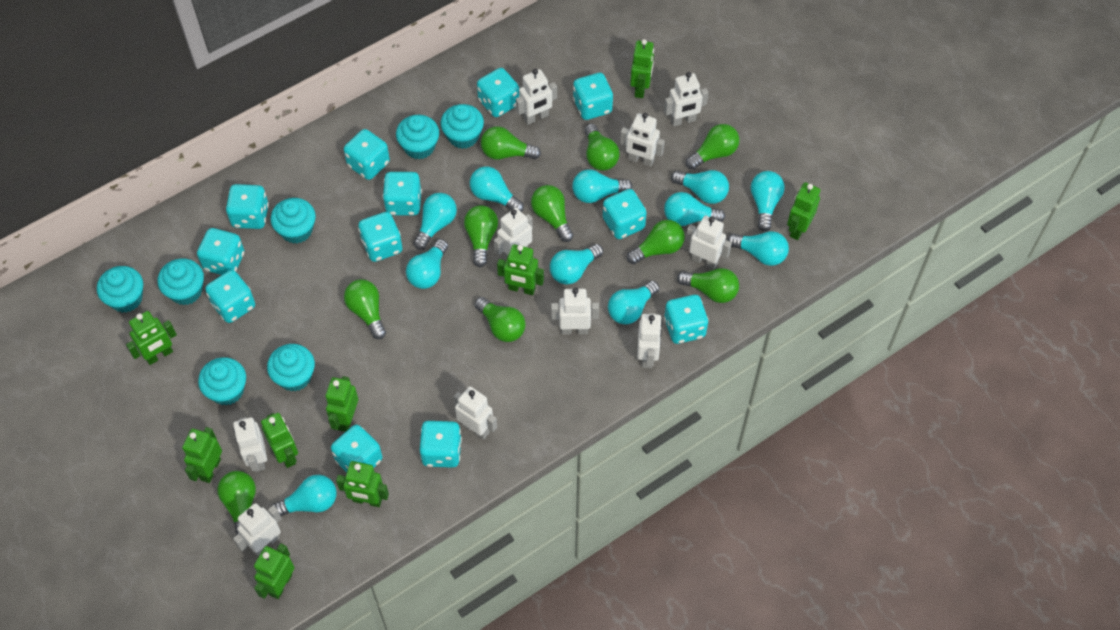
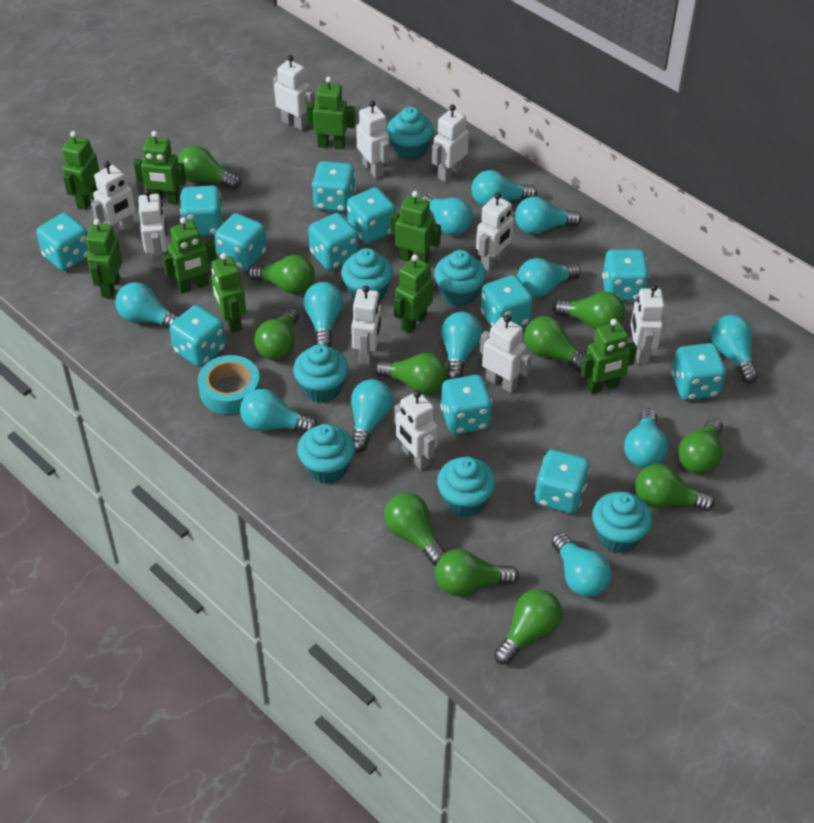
green light bulb: [217,471,256,535] [344,279,386,339] [464,205,498,267] [474,297,526,342] [481,126,541,160] [531,185,573,242] [584,124,619,171] [626,220,685,264] [677,268,739,303] [686,124,739,170] = 10 -> [178,146,241,190] [247,255,315,294] [254,308,299,360] [375,353,447,394] [384,493,446,565] [435,549,519,596] [494,589,562,665] [524,316,584,372] [553,291,625,330] [635,464,715,511] [678,417,723,474] = 11
turquoise light bulb: [271,475,336,516] [406,239,448,289] [413,193,457,250] [470,166,524,212] [550,244,603,284] [572,169,633,203] [608,281,660,324] [664,192,725,226] [671,170,729,204] [727,231,789,266] [751,171,784,232] = 11 -> [115,282,179,328] [240,389,317,433] [304,282,344,347] [351,379,393,452] [422,194,473,236] [441,312,482,379] [471,170,537,206] [515,197,582,235] [517,258,581,298] [552,533,612,597] [624,409,668,468] [711,314,758,383] = 12
turquoise tape: none = 0 -> [198,355,261,414] = 1

